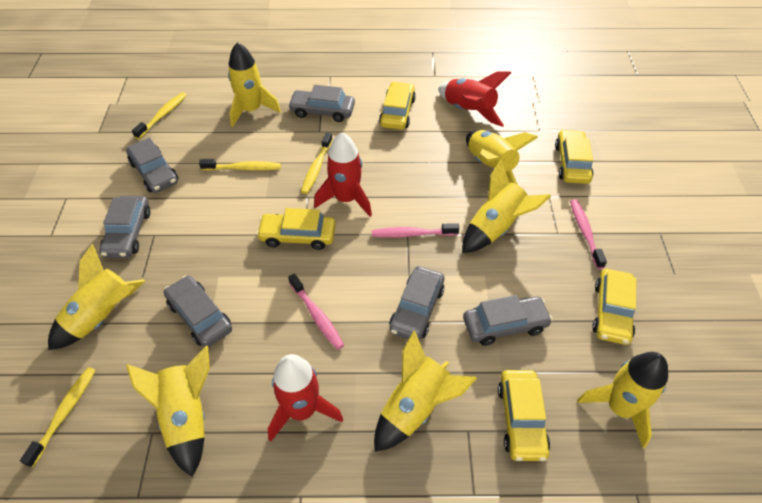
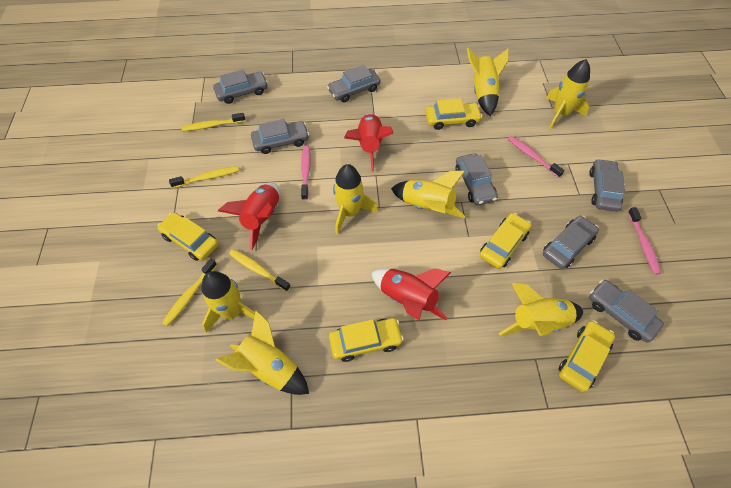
grey car: [99,196,151,258] [126,138,178,193] [164,275,232,347] [288,85,355,122] [389,266,445,341] [463,295,552,346] = 6 -> [213,70,268,104] [251,119,309,154] [327,65,381,102] [455,154,498,205] [543,216,599,269] [589,159,625,212] [589,280,664,342] = 7

